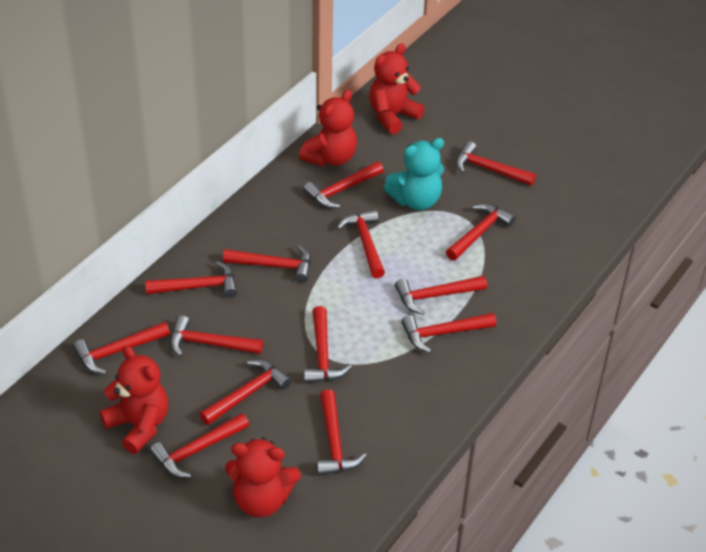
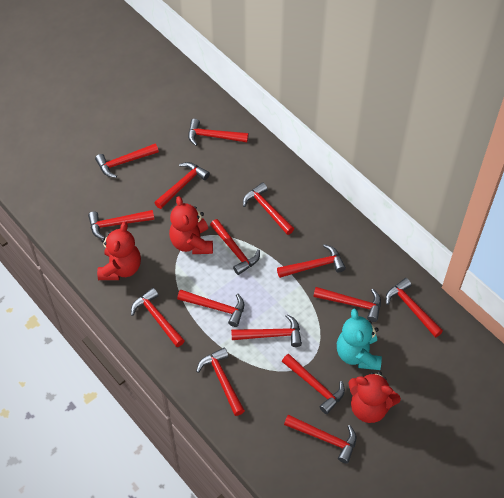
red hammer: [73,322,170,374] [145,261,237,298] [150,413,249,478] [170,315,263,357] [200,360,291,425] [223,245,311,283] [303,161,384,208] [304,306,352,383] [316,389,367,476] [337,210,385,278] [395,276,487,315] [401,313,496,353] [446,203,516,261] [456,141,536,186] = 14 -> [88,210,154,239] [95,144,159,178] [131,288,185,347] [154,162,210,209] [177,290,244,327] [188,119,249,146] [196,348,245,416] [210,219,260,275] [231,314,302,347] [243,182,294,235] [277,244,346,278] [282,354,345,414] [284,415,356,464] [313,287,381,322] [386,278,443,338] = 15
red teddy bear: [100,346,168,454] [225,437,301,517] [299,90,357,167] [369,44,425,134] = 4 -> [97,222,141,280] [169,196,213,254] [348,371,401,423] = 3

